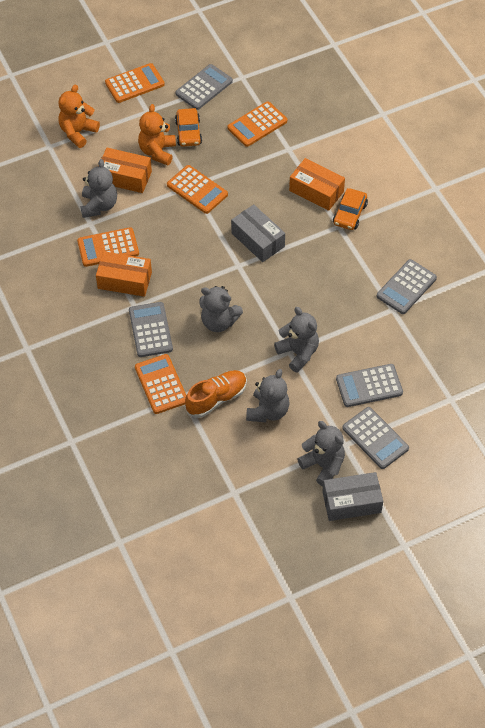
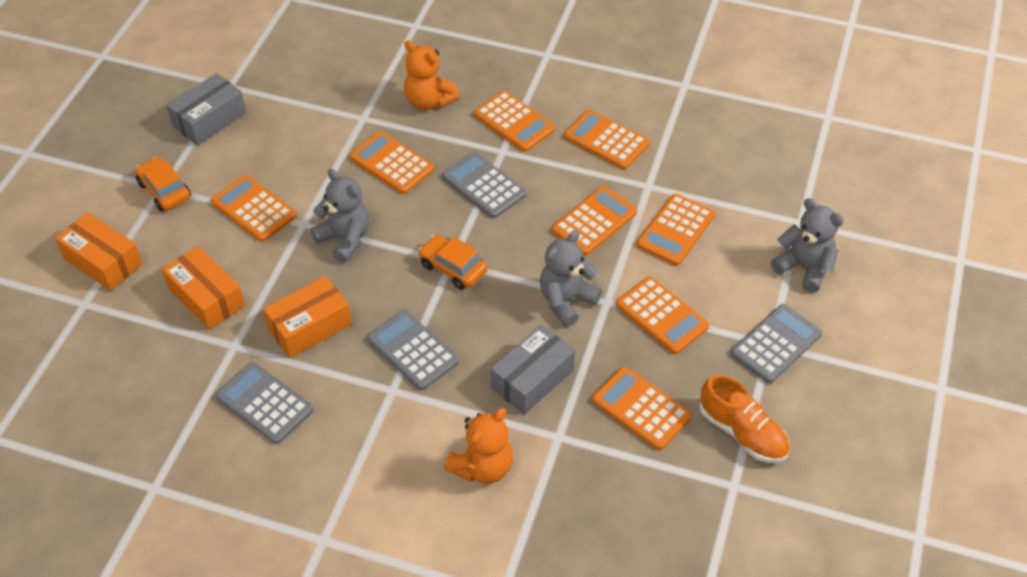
grey calculator: [129,302,173,357] [175,64,233,110] [336,364,403,407] [342,407,409,469] [376,259,437,314] = 5 -> [215,362,313,444] [367,310,459,390] [442,152,526,218] [731,304,822,383] = 4
grey teddy bear: [80,159,117,218] [199,286,243,332] [246,369,290,422] [274,307,319,373] [297,421,345,486] = 5 -> [311,169,369,263] [540,230,602,327] [771,198,844,293] = 3
orange calculator: [77,227,139,267] [105,63,165,103] [135,354,187,414] [167,165,228,214] [228,101,287,147] = 5 -> [211,175,297,242] [350,131,434,194] [474,91,555,152] [552,186,637,256] [564,110,649,169] [592,367,692,450] [616,277,709,354] [637,194,715,266] = 8

